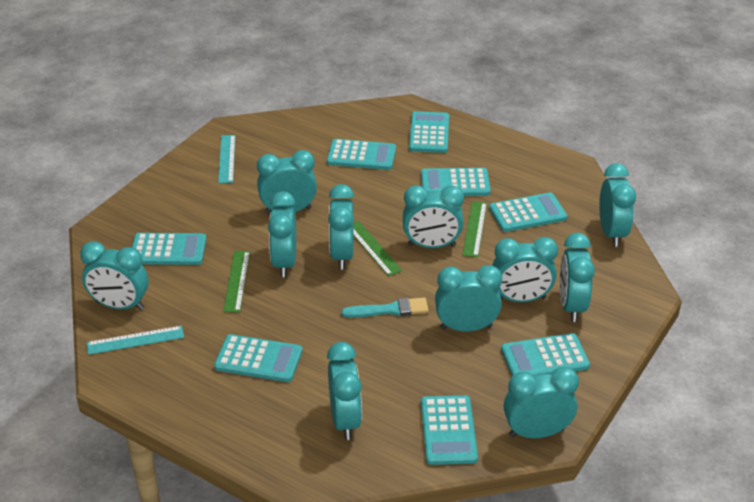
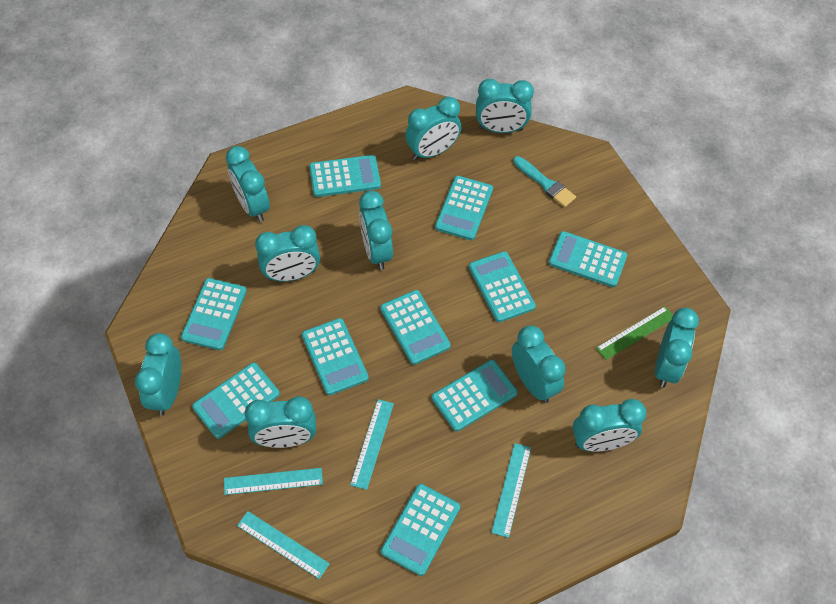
green ruler: [223,251,250,312] [353,221,402,276] [462,201,487,257] = 3 -> [596,306,673,360] = 1
turquoise calculator: [132,233,206,265] [214,334,302,382] [327,139,396,170] [409,111,449,153] [421,168,491,196] [421,395,478,465] [489,192,567,232] [501,333,590,376] = 8 -> [181,278,247,350] [192,363,280,439] [302,318,369,395] [309,155,381,197] [380,290,451,365] [381,484,460,576] [432,360,518,432] [435,176,493,240] [469,251,536,322] [549,231,627,287] = 10
turquoise clock: [80,241,148,310] [257,150,317,214] [268,191,296,277] [327,342,362,440] [328,184,354,270] [403,185,464,248] [435,265,502,332] [492,237,558,302] [504,366,579,438] [560,233,595,322] [599,163,636,247] = 11 -> [135,333,181,416] [226,146,270,222] [245,396,316,448] [255,225,320,281] [359,191,393,270] [405,97,461,160] [476,79,534,133] [512,326,566,403] [572,399,647,452] [655,308,699,388] = 10
turquoise ruler: [87,326,184,355] [218,135,235,183] = 2 -> [224,468,323,495] [237,511,330,579] [350,399,394,490] [491,443,531,538] = 4

